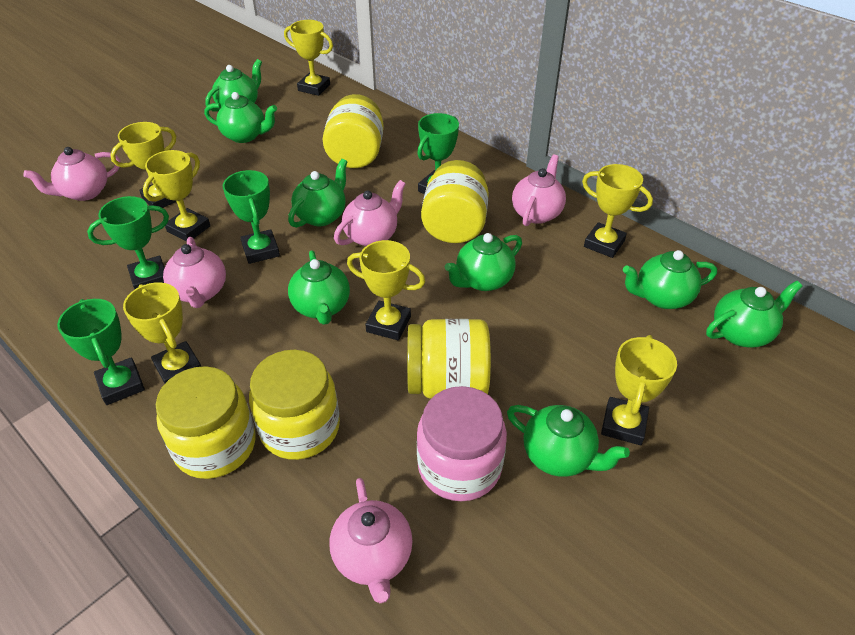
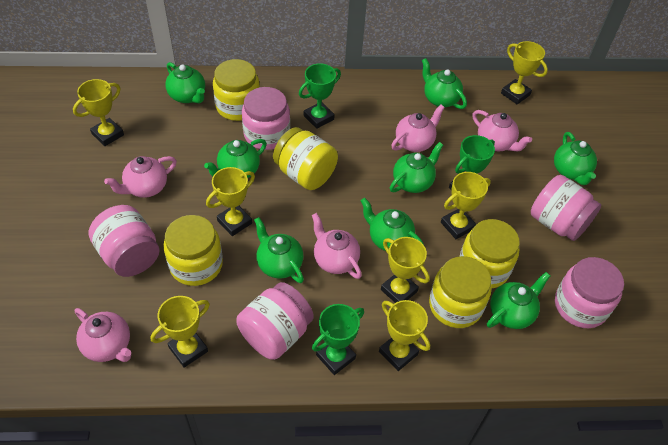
green trophy: [57,299,145,405] [87,196,169,289] [223,170,280,264] [417,113,459,194] = 4 -> [299,63,341,129] [312,304,364,375] [449,135,495,190] = 3
pink jar: [417,386,507,501] = 1 -> [88,205,160,277] [236,282,314,360] [242,87,290,150] [531,175,601,241] [555,257,624,328] = 5

